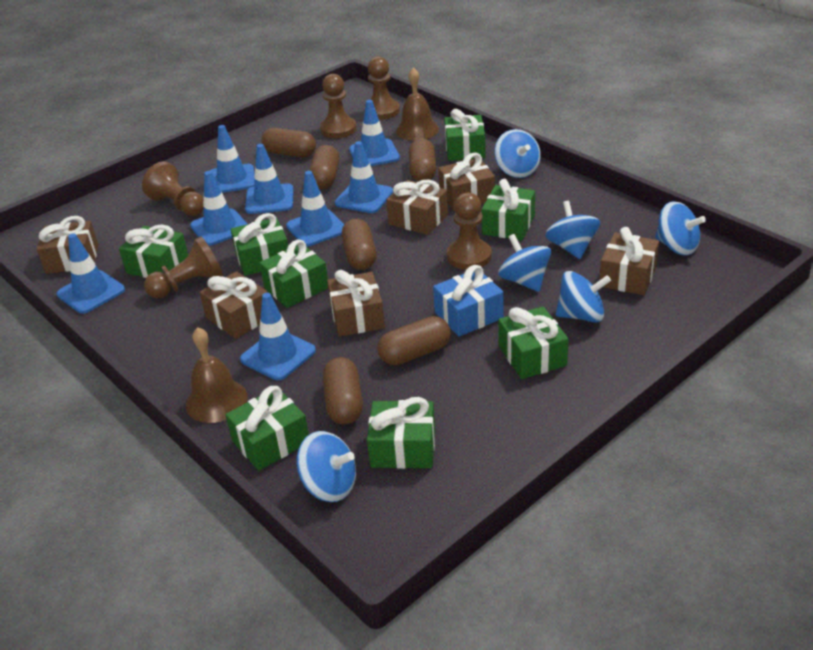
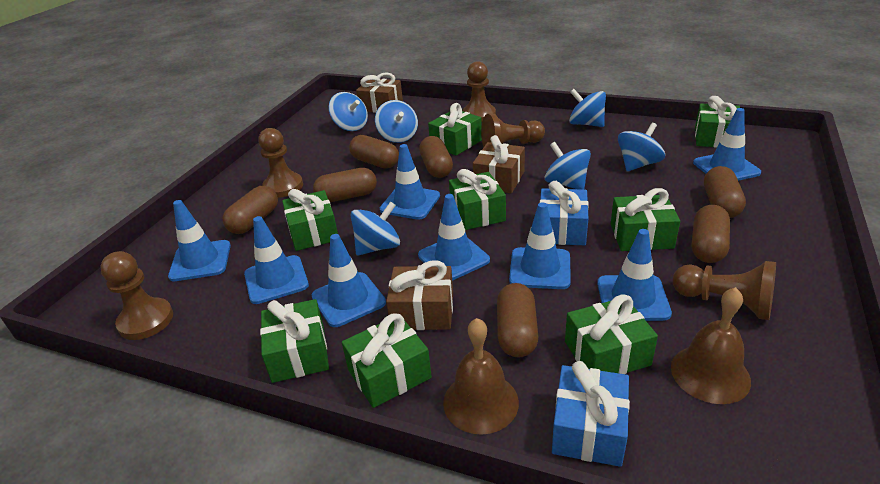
blue gift: [433,265,504,337] = 1 -> [540,181,589,245] [552,361,630,467] = 2
brown capsule: [261,128,316,157] [309,145,339,189] [323,357,363,424] [342,219,377,270] [377,316,451,365] [409,138,436,181] = 6 -> [223,186,278,234] [313,168,377,202] [349,135,399,169] [419,136,453,178] [497,283,538,358] [692,205,730,263] [704,166,746,218] = 7
brown gift: [37,216,98,274] [199,271,268,339] [327,270,385,337] [386,180,448,235] [438,153,495,211] [599,227,659,295] = 6 -> [356,72,403,113] [386,260,453,330] [473,135,525,193] = 3

